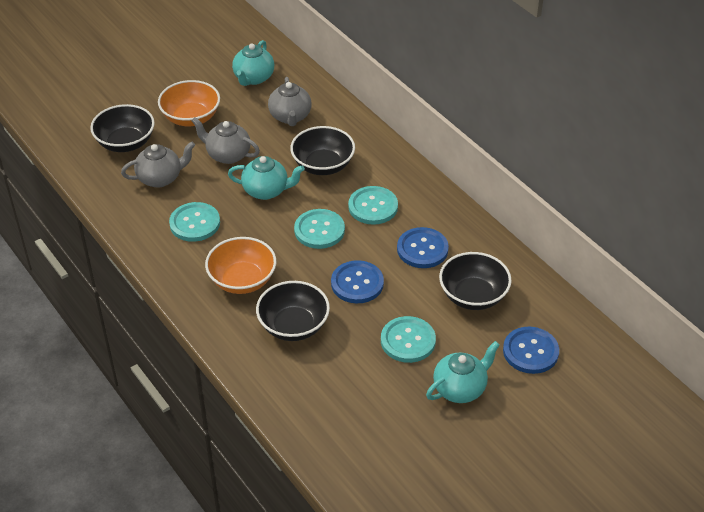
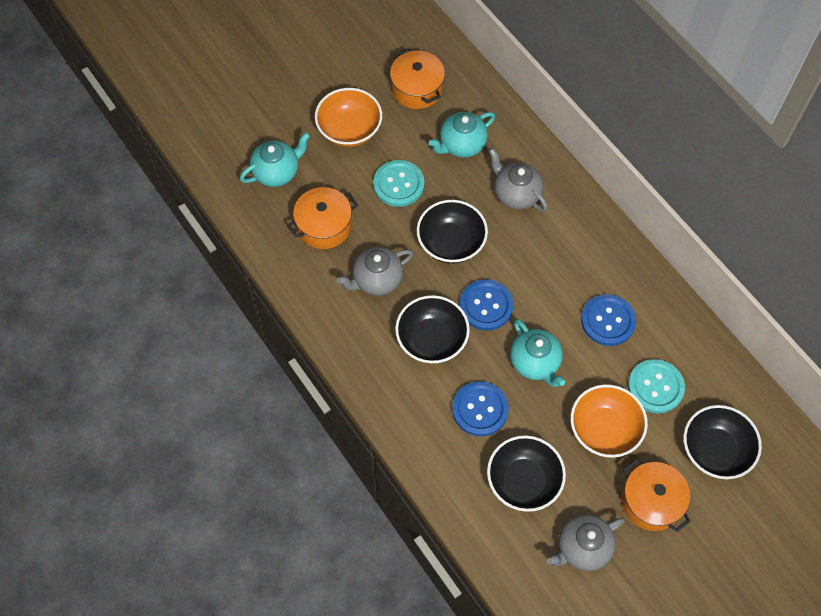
orange pot: none = 0 -> [287,187,358,249] [390,49,445,109] [622,459,691,532] = 3
turquoise button: [169,202,220,242] [294,209,345,249] [348,186,398,225] [381,316,436,363] = 4 -> [373,160,424,207] [628,359,685,413] = 2

